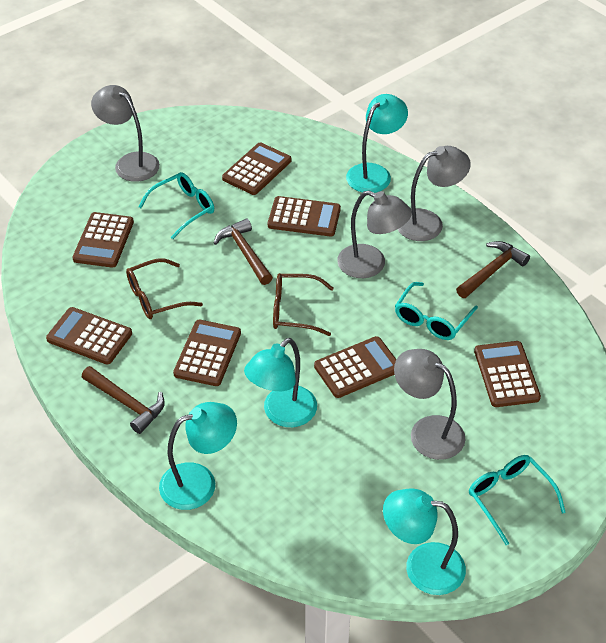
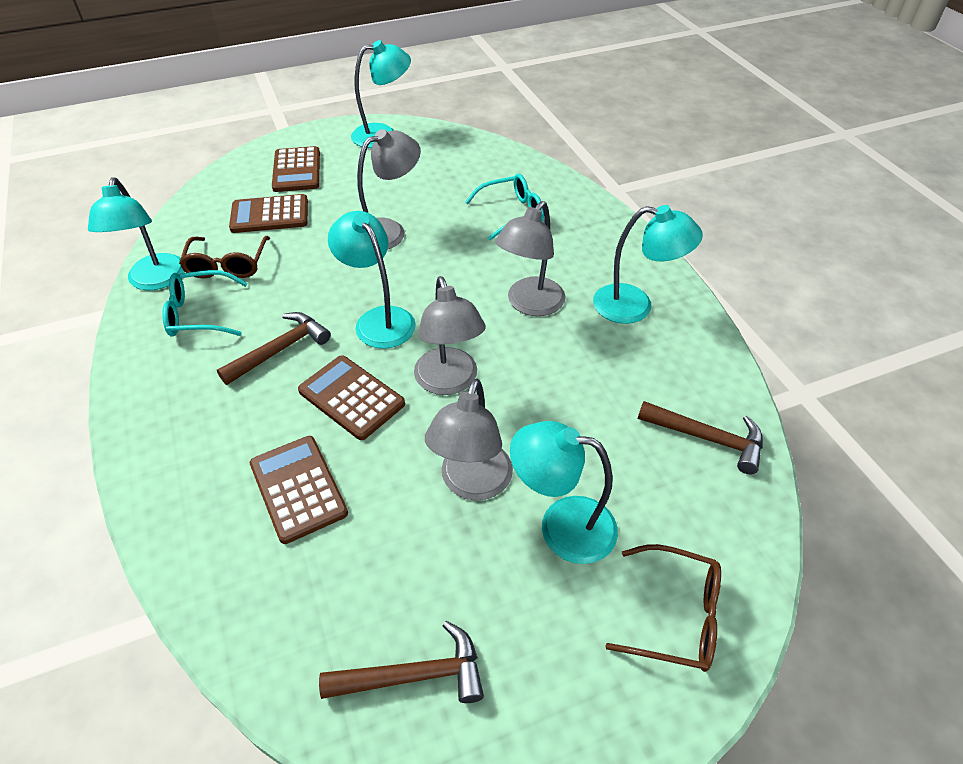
brown calculator: [46,307,132,365] [72,212,134,268] [173,320,241,386] [222,142,291,195] [268,196,341,236] [314,336,396,398] [474,341,541,407] = 7 -> [229,194,308,233] [250,436,348,544] [272,146,320,192] [298,355,405,440] = 4
turquoise glasses: [138,172,214,239] [395,282,478,340] [469,455,566,545] = 3 -> [162,270,248,337] [465,174,544,240] = 2
turquoise lamp: [159,402,237,510] [244,338,317,427] [346,94,408,193] [383,488,466,595] = 4 -> [88,177,185,290] [328,211,416,349] [351,40,411,148] [510,421,618,564] [593,205,703,324] = 5

